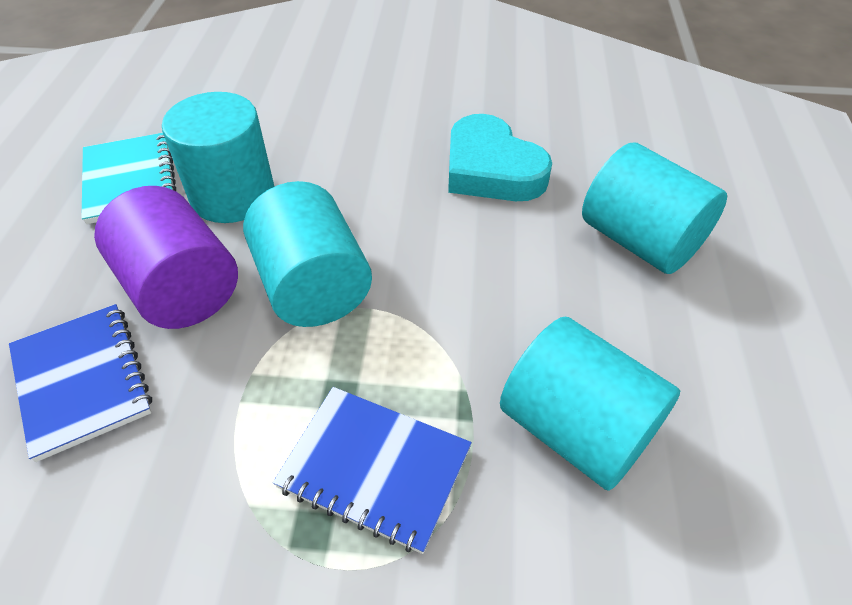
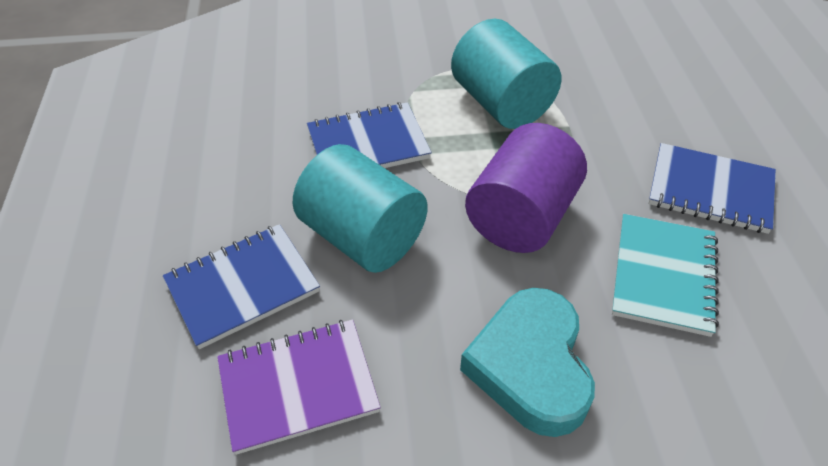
blue notebook: [9,304,152,462] [273,387,472,554] = 2 -> [163,224,320,349] [307,102,432,168] [648,143,776,234] = 3
purple notebook: none = 0 -> [217,320,381,455] = 1
turquoise cylinder: [162,92,275,223] [243,181,372,327] [500,317,680,491] [582,143,727,274] = 4 -> [293,144,428,273] [451,19,562,129] = 2

